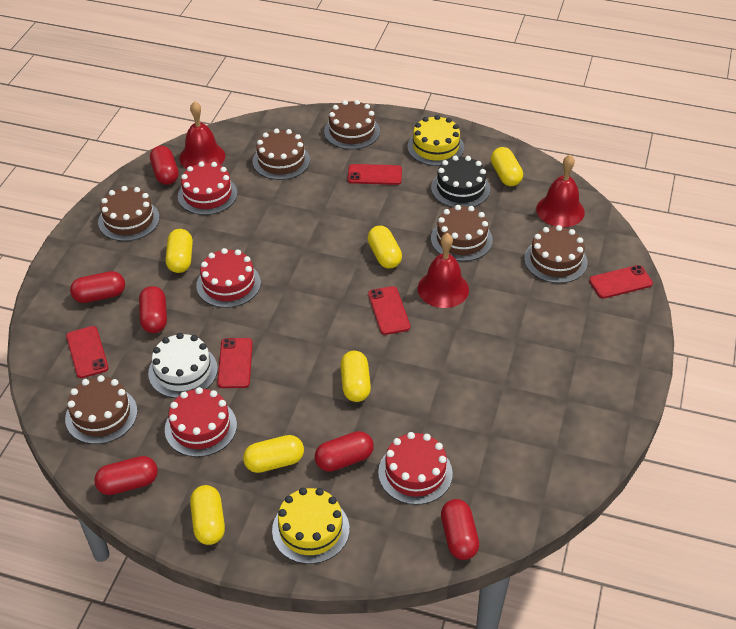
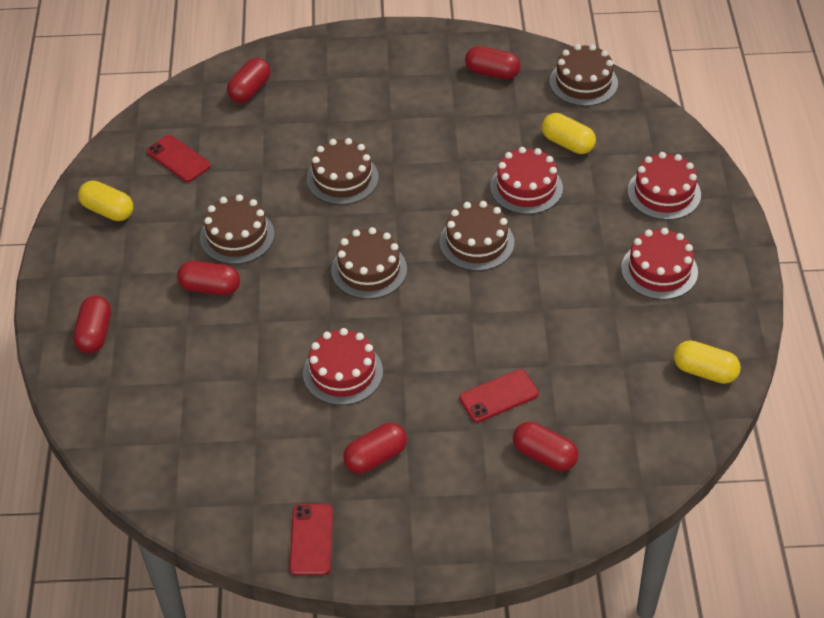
black cake: [431,155,490,207] = 1 -> none = 0
brown cake: [65,375,137,444] [98,186,160,241] [252,128,310,180] [324,100,380,149] [431,205,493,261] [524,225,588,283] = 6 -> [200,194,274,264] [307,138,379,205] [331,227,407,299] [440,201,514,271] [549,44,618,106] = 5
red bell: [179,101,225,169] [418,233,469,308] [536,155,585,227] = 3 -> none = 0
red phone: [66,326,109,378] [217,338,253,388] [348,164,402,185] [368,286,410,335] [589,265,653,298] = 5 -> [147,135,210,182] [289,504,333,576] [459,369,539,422] = 3
white cake: [148,333,218,398] = 1 -> none = 0
yellow cake: [272,488,349,564] [408,115,464,166] = 2 -> none = 0
yellow capsule: [166,229,193,273] [190,485,225,545] [243,435,304,473] [340,351,371,402] [367,225,402,269] [491,147,523,186] = 6 -> [78,181,133,221] [542,113,596,154] [674,340,741,384] = 3

